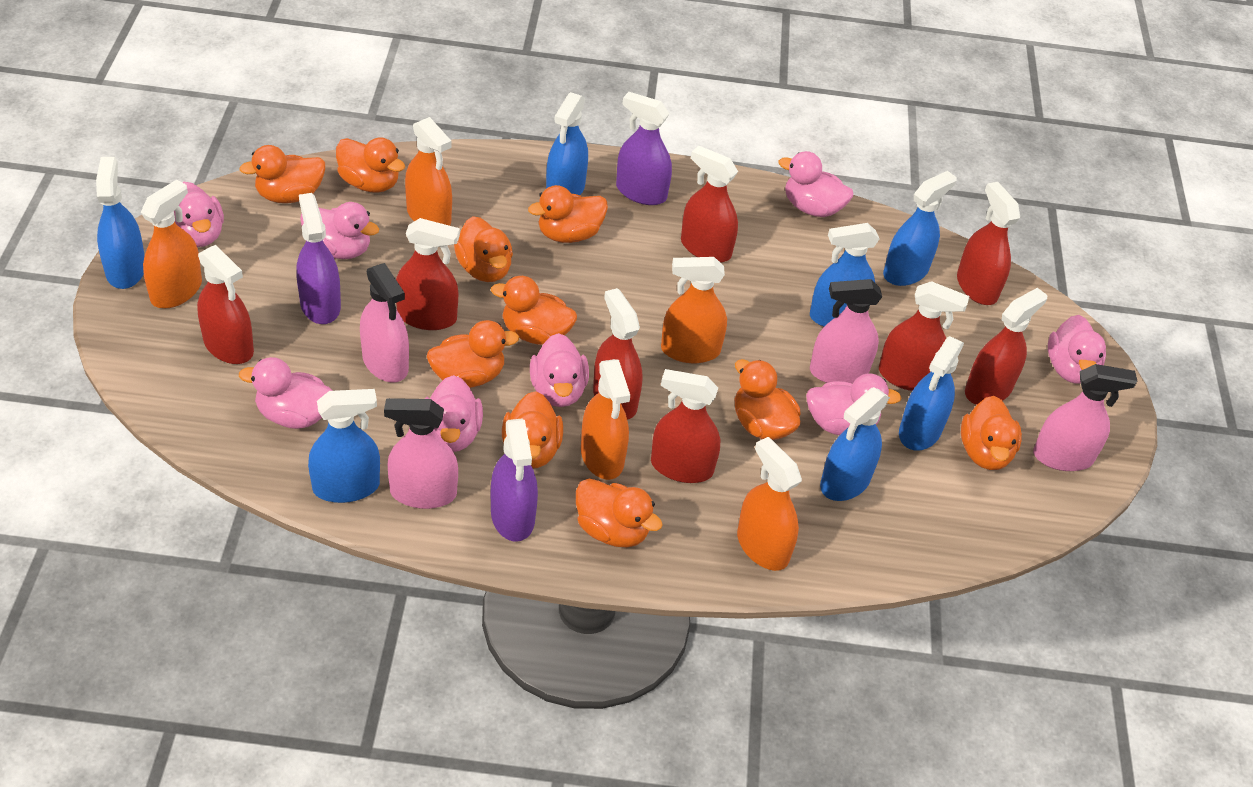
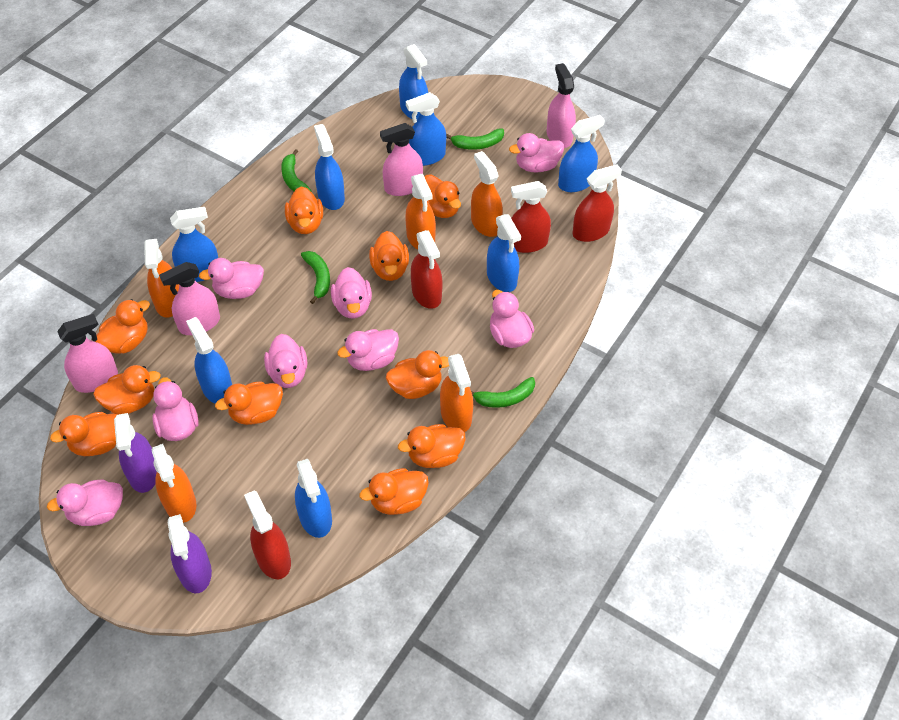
blue spray bottle: [96,157,145,289] [308,389,380,503] [546,92,588,195] [810,223,879,327] [820,387,890,501] [883,171,957,286] [899,336,964,451] = 7 -> [170,207,218,282] [186,317,232,403] [295,459,332,538] [314,124,345,210] [399,44,428,120] [406,92,446,166] [487,214,521,292] [558,115,605,192] = 8
green banana: none = 0 -> [281,149,312,191] [301,251,330,304] [446,128,504,150] [471,377,535,408] = 4
purple spray bottle: [296,193,341,324] [491,419,538,542] [616,92,672,205] = 3 -> [114,413,157,493] [168,514,212,594] = 2
red spray bottle: [197,245,254,364] [396,218,460,330] [593,288,642,420] [651,369,720,483] [681,146,738,263] [879,281,970,391] [957,182,1020,305] [965,288,1047,405] = 8 -> [244,490,291,579] [411,230,442,309] [511,181,551,253] [573,164,622,242] = 4

